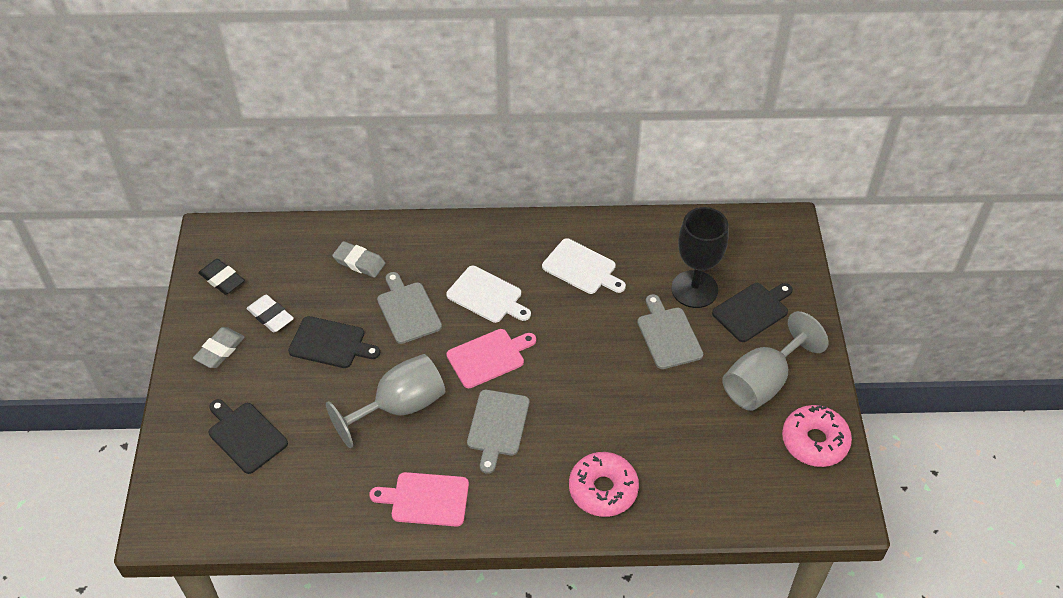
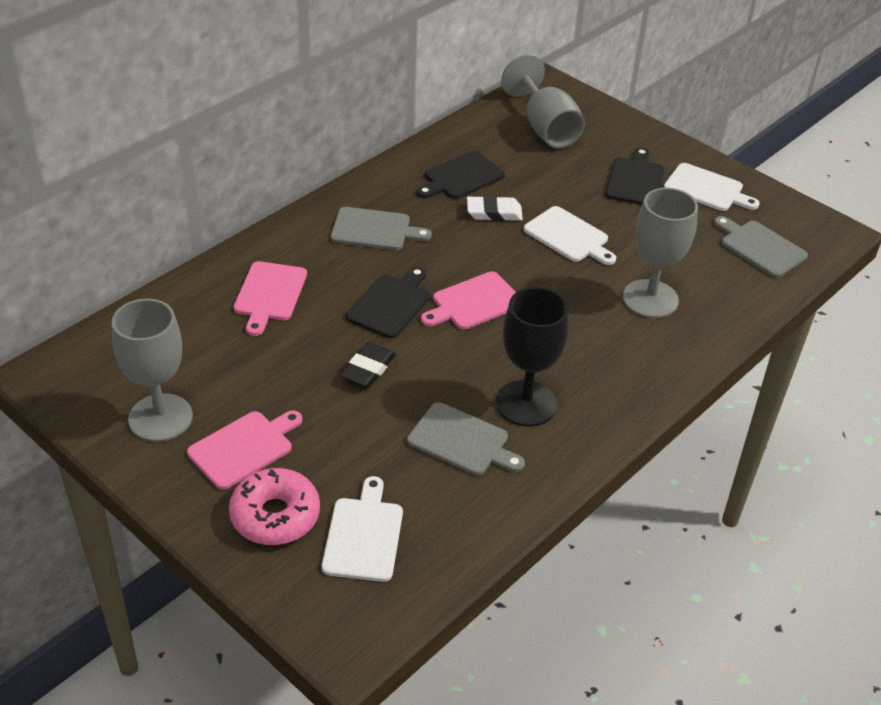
grey eraser: [193,327,245,368] [332,241,385,278] = 2 -> none = 0
grey goblet: [326,354,445,448] [722,311,829,411] = 2 -> [112,299,193,442] [501,55,585,148] [623,188,698,318] = 3
pink cutting board: [369,472,469,527] [447,329,536,388] = 2 -> [187,410,302,490] [234,261,307,336] [421,271,516,330] = 3
pink donut: [569,452,639,517] [782,405,852,467] = 2 -> [229,468,320,545] = 1
white cutting board: [446,266,531,323] [542,238,626,294] = 2 -> [322,476,403,582] [524,206,616,265] [663,163,760,211] = 3

